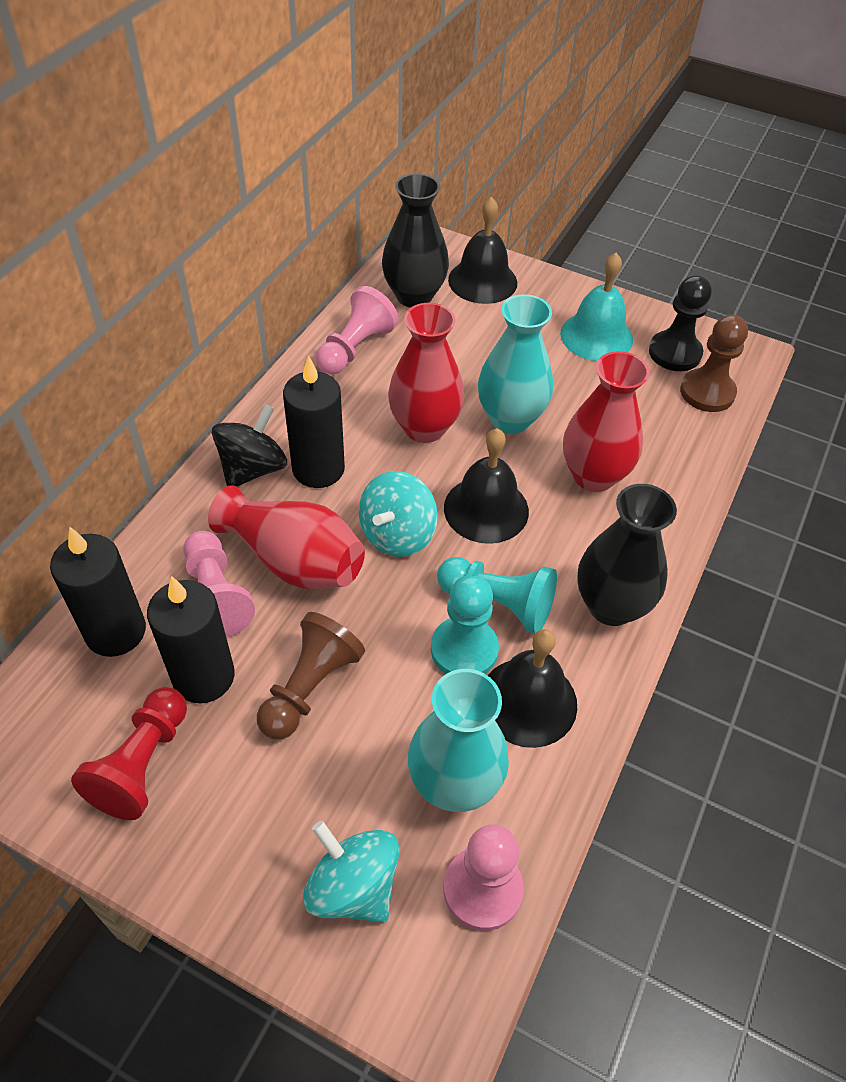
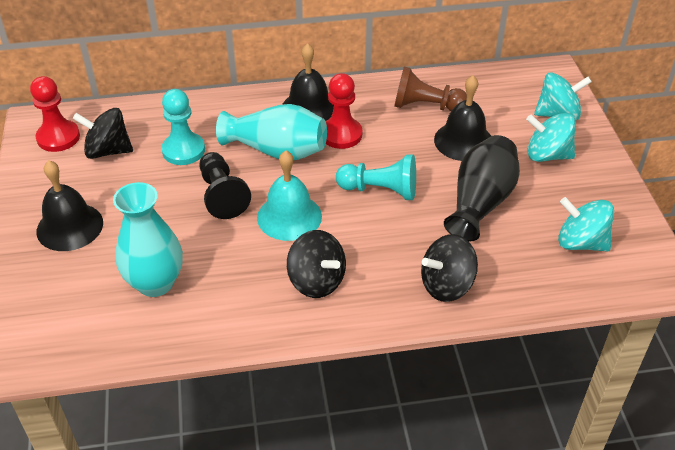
black candle: [50,526,146,657] [147,576,235,703] [283,356,345,488] = 3 -> none = 0
black spinning top: [212,404,287,487] = 1 -> [73,108,133,159] [287,230,346,298] [421,234,478,302] = 3
black vase: [382,173,449,308] [577,484,677,626] = 2 -> [444,135,520,242] = 1
brown pawn: [257,612,365,740] [680,315,748,412] = 2 -> [394,66,467,111] = 1
pink pawn: [183,531,255,638] [316,286,399,374] [443,824,524,931] = 3 -> none = 0
red pawn: [71,687,187,820] = 1 -> [30,76,80,152] [326,73,362,149] = 2
red vase: [208,485,365,589] [388,303,464,443] [563,351,650,492] = 3 -> none = 0
turquoise spinning top: [303,821,399,923] [359,471,438,557] = 2 -> [526,113,576,162] [534,72,592,121] [558,197,614,252] = 3

